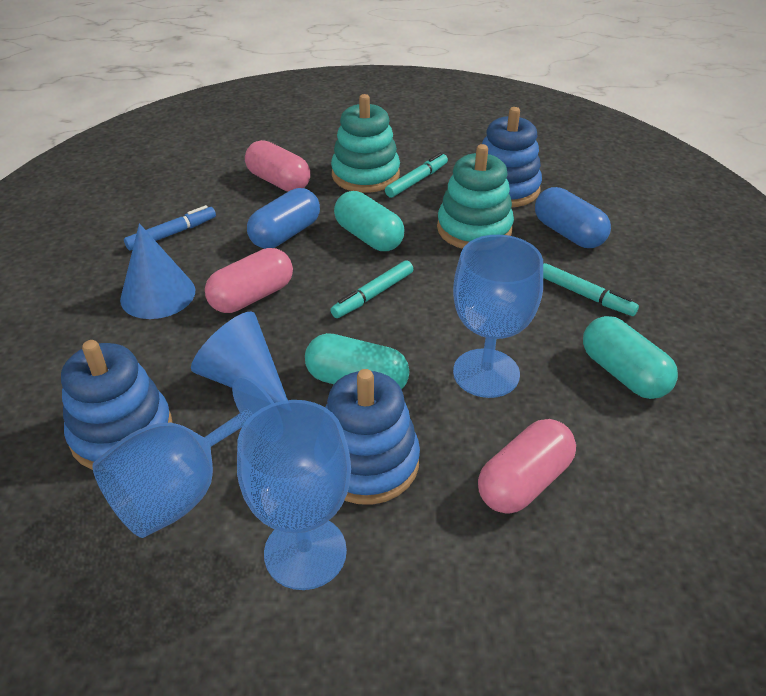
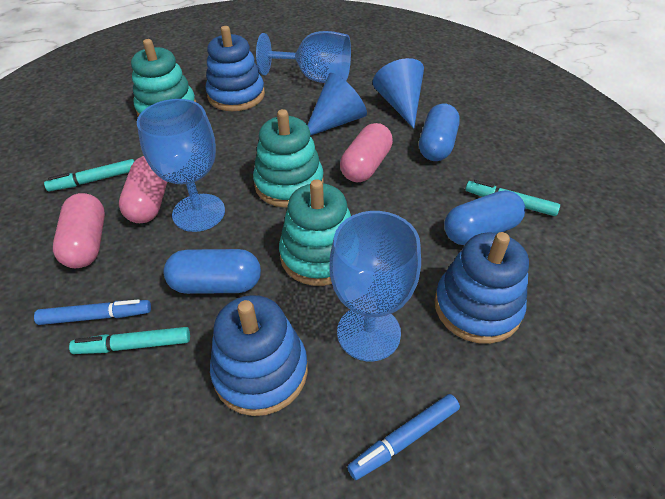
blue capsule: [247,188,320,249] [535,187,611,248] = 2 -> [163,249,261,294] [419,104,460,161] [444,190,525,245] = 3
blue marker: [124,205,216,251] = 1 -> [34,299,151,325] [347,394,460,480] = 2
turquoise capsule: [305,333,409,390] [334,191,404,251] [583,316,678,399] = 3 -> none = 0
turquoise stacking toy: [331,94,400,193] [437,144,514,249] = 2 -> [131,39,196,116] [253,109,324,207] [279,179,351,286] = 3

